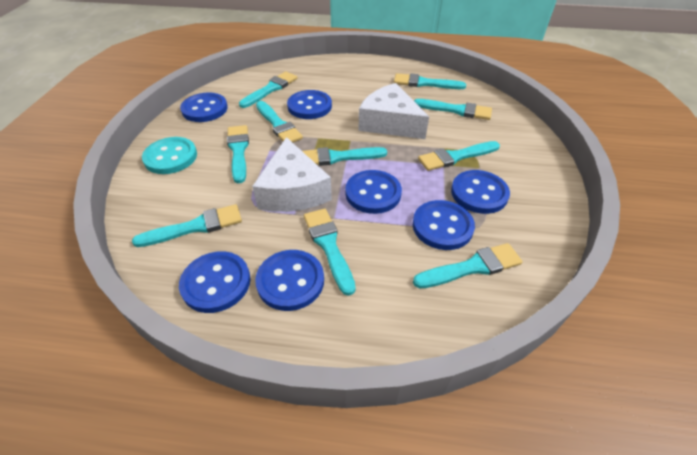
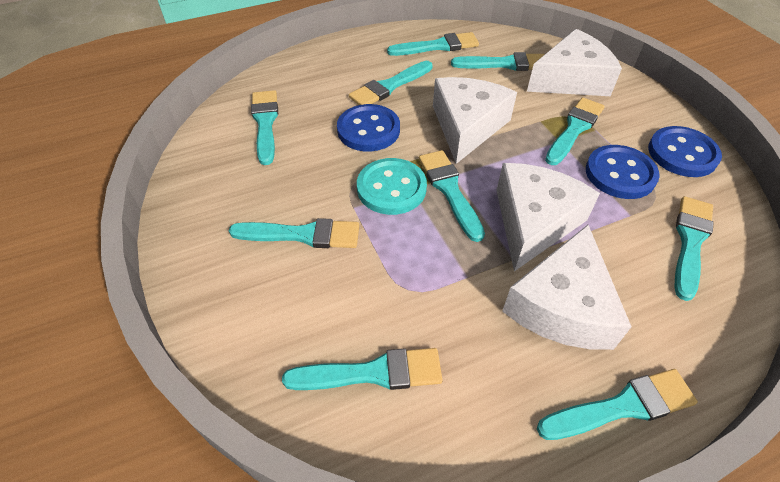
blue button: [179,251,251,313] [180,93,228,122] [255,250,324,311] [287,90,332,119] [345,170,402,214] [413,200,475,250] [451,170,510,214] = 7 -> [337,104,400,152] [586,145,660,199] [648,126,722,177] = 3
white cheese: [252,137,332,212] [358,83,429,139] = 2 -> [433,77,517,164] [496,163,600,271] [502,225,631,350] [527,29,622,96] = 4

